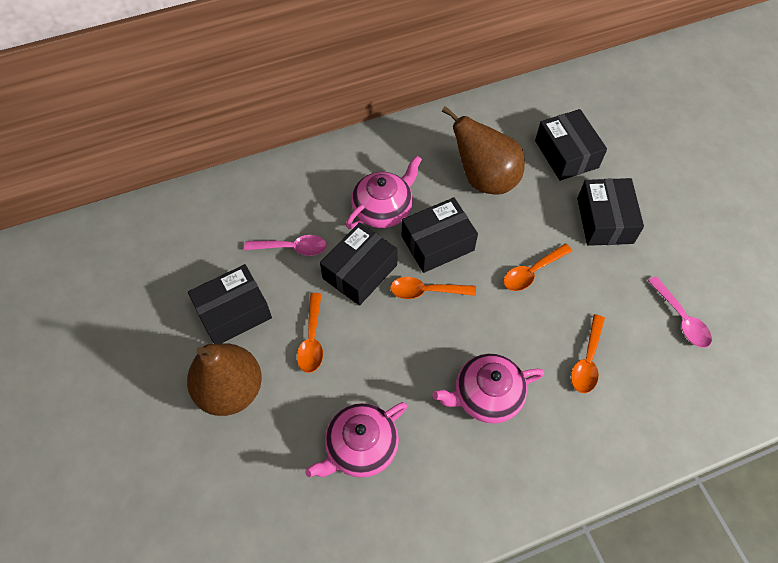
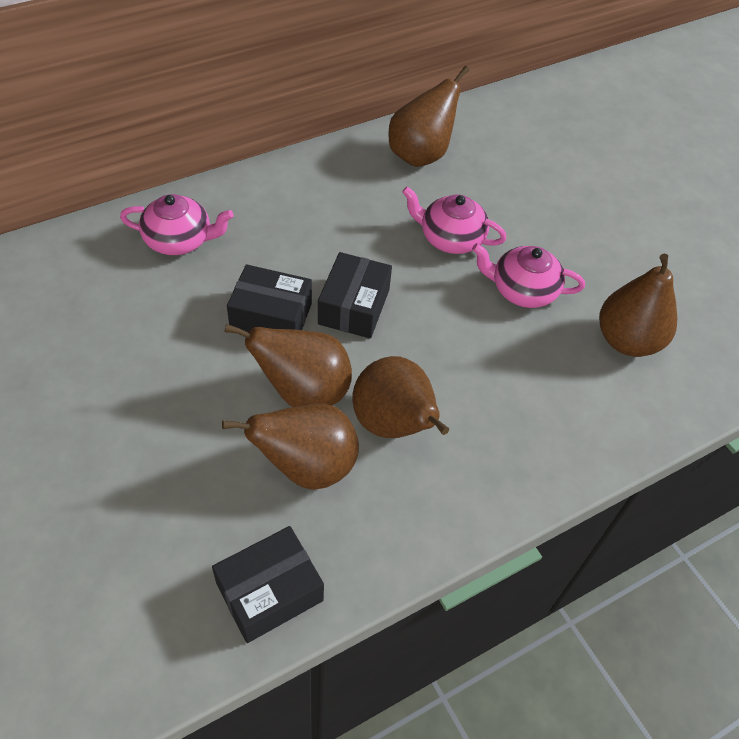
black box: [188,264,272,344] [320,222,398,306] [402,198,478,273] [535,109,607,181] [577,178,644,246] = 5 -> [212,526,324,643] [227,264,312,332] [318,252,392,338] = 3
brown pear: [187,343,262,416] [442,106,525,195] = 2 -> [222,403,359,490] [224,324,352,407] [352,356,449,438] [388,66,469,167] [599,254,677,357] = 5
orange spoon: [297,293,323,373] [390,277,476,299] [504,244,572,291] [571,314,605,393] = 4 -> none = 0
pink spoon: [244,235,327,256] [648,276,712,348] = 2 -> none = 0

